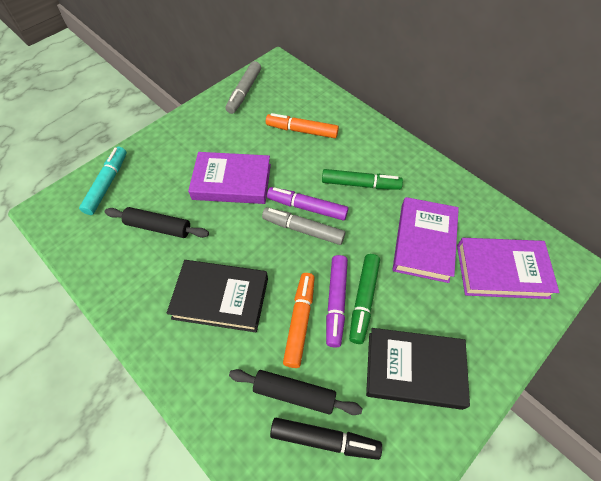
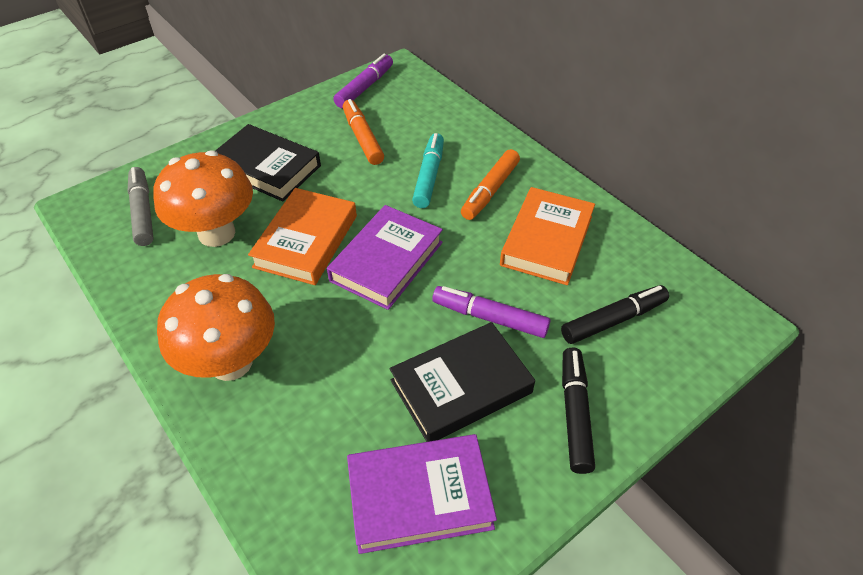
black marker: [270,418,382,460] = 1 -> [561,285,669,344] [562,347,595,474] = 2
black rolling pin: [105,207,209,238] [229,369,363,415] = 2 -> none = 0
green marker: [322,169,403,190] [349,254,380,344] = 2 -> none = 0
grey marker: [225,61,261,114] [262,207,345,245] = 2 -> [127,167,154,246] = 1
orange book: none = 0 -> [248,188,357,285] [500,187,595,285] = 2
orange mushroom: none = 0 -> [153,150,253,247] [157,274,275,381] = 2
purple book: [188,152,271,204] [393,197,459,283] [457,238,559,299] = 3 -> [327,205,443,310] [347,434,497,554] = 2

